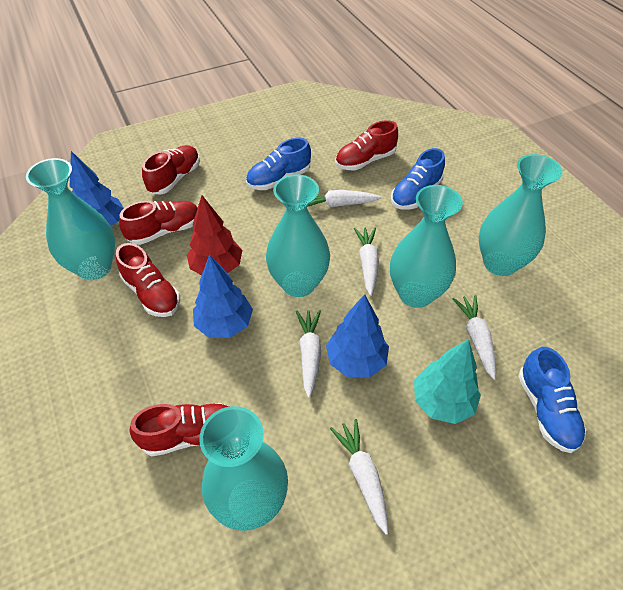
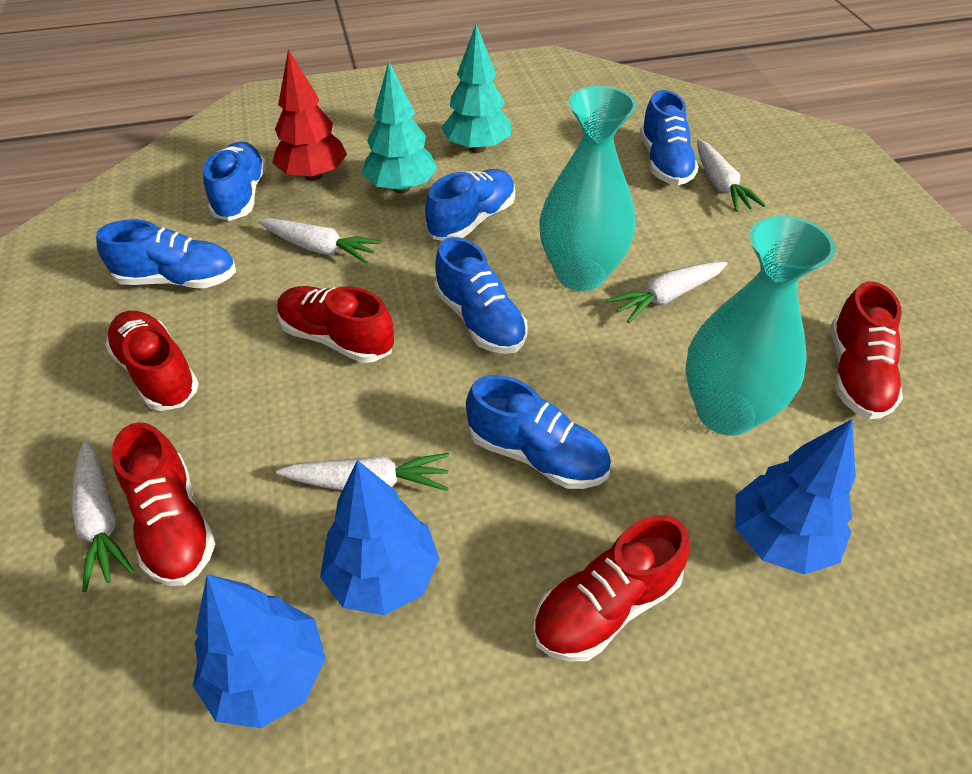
blue shoe: [246,138,311,190] [391,148,445,210] [518,347,586,453] = 3 -> [96,219,236,288] [203,142,266,221] [425,169,515,241] [435,237,528,354] [466,375,611,489] [640,90,699,185] = 6
turquoise tree: [414,339,481,424] = 1 -> [362,61,437,193] [441,24,511,153] = 2
turquoise vase: [26,158,115,280] [199,406,288,531] [266,174,330,297] [390,185,463,308] [479,154,563,276] = 5 -> [539,86,637,291] [685,216,836,436] = 2

